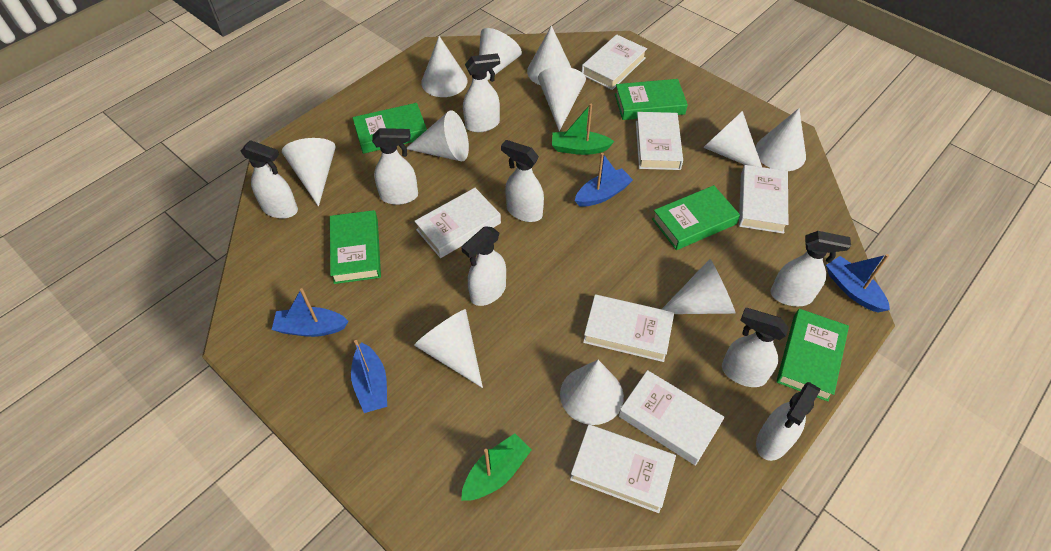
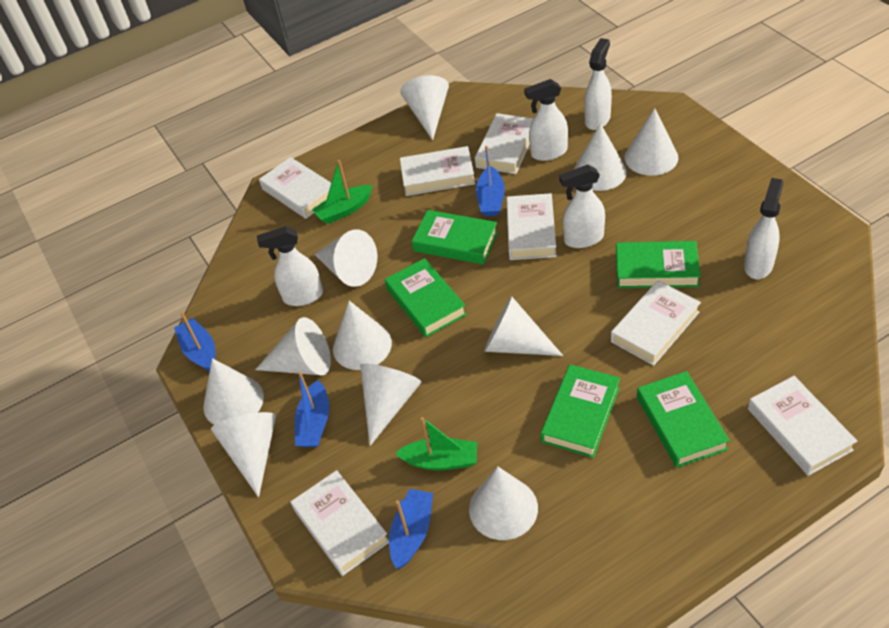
white spray bottle: [241,140,298,219] [372,128,418,205] [461,226,506,306] [463,53,500,132] [501,140,544,222] [722,308,789,387] [756,382,820,461] [770,231,851,306] = 8 -> [257,226,323,306] [524,79,568,161] [559,165,605,248] [584,38,612,130] [744,178,784,279] = 5

